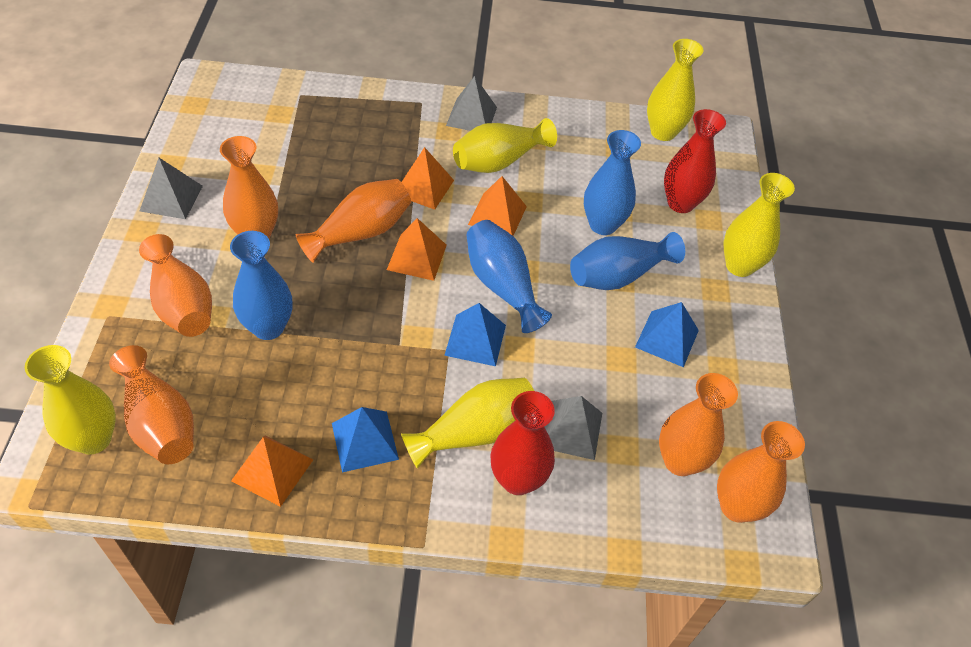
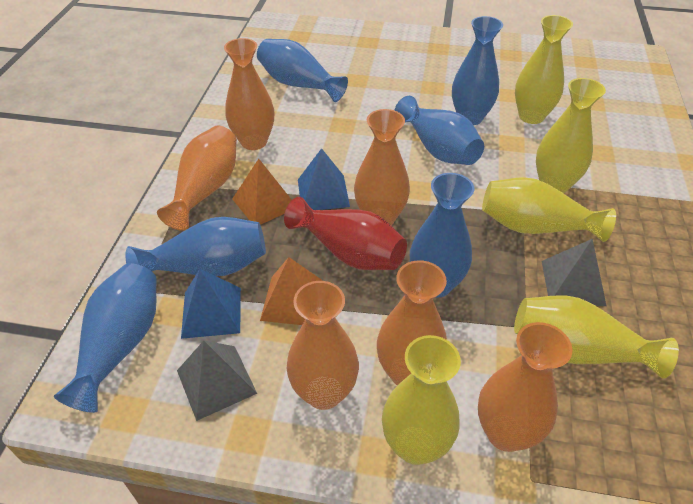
blue pyramid: [332,407,399,472] [444,303,506,366] [635,302,699,367] = 3 -> [181,269,241,339] [298,148,350,210] = 2
blue vase: [230,231,292,340] [466,220,552,333] [570,232,685,290] [584,130,641,235] = 4 -> [54,263,157,413] [126,217,266,276] [257,39,348,102] [394,96,484,165] [410,173,474,298] [452,16,503,125] = 6
grey pyramid: [140,158,203,219] [446,76,497,131] [544,396,602,460] = 3 -> [177,340,257,421] [542,239,606,306] = 2
orange pyramid: [231,436,313,507] [387,218,447,281] [402,147,454,210] [468,176,527,236] = 4 -> [232,159,292,225] [260,257,323,325] = 2
red vase: [491,391,555,495] [664,109,726,213] = 2 -> [284,197,407,270] = 1

